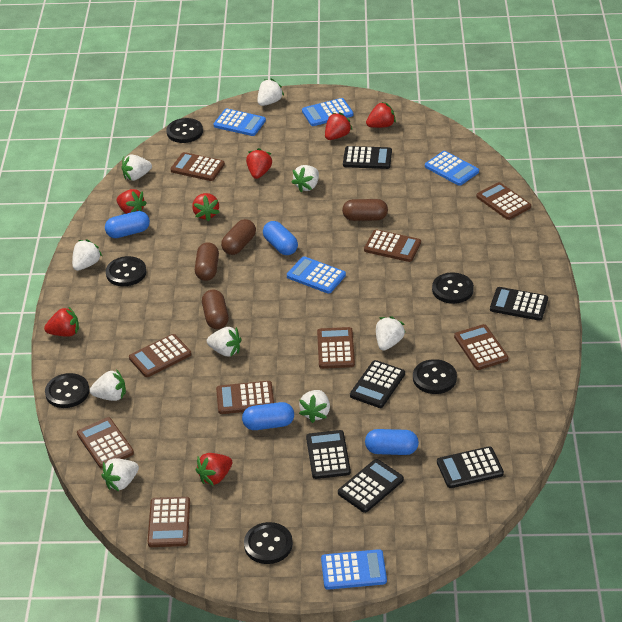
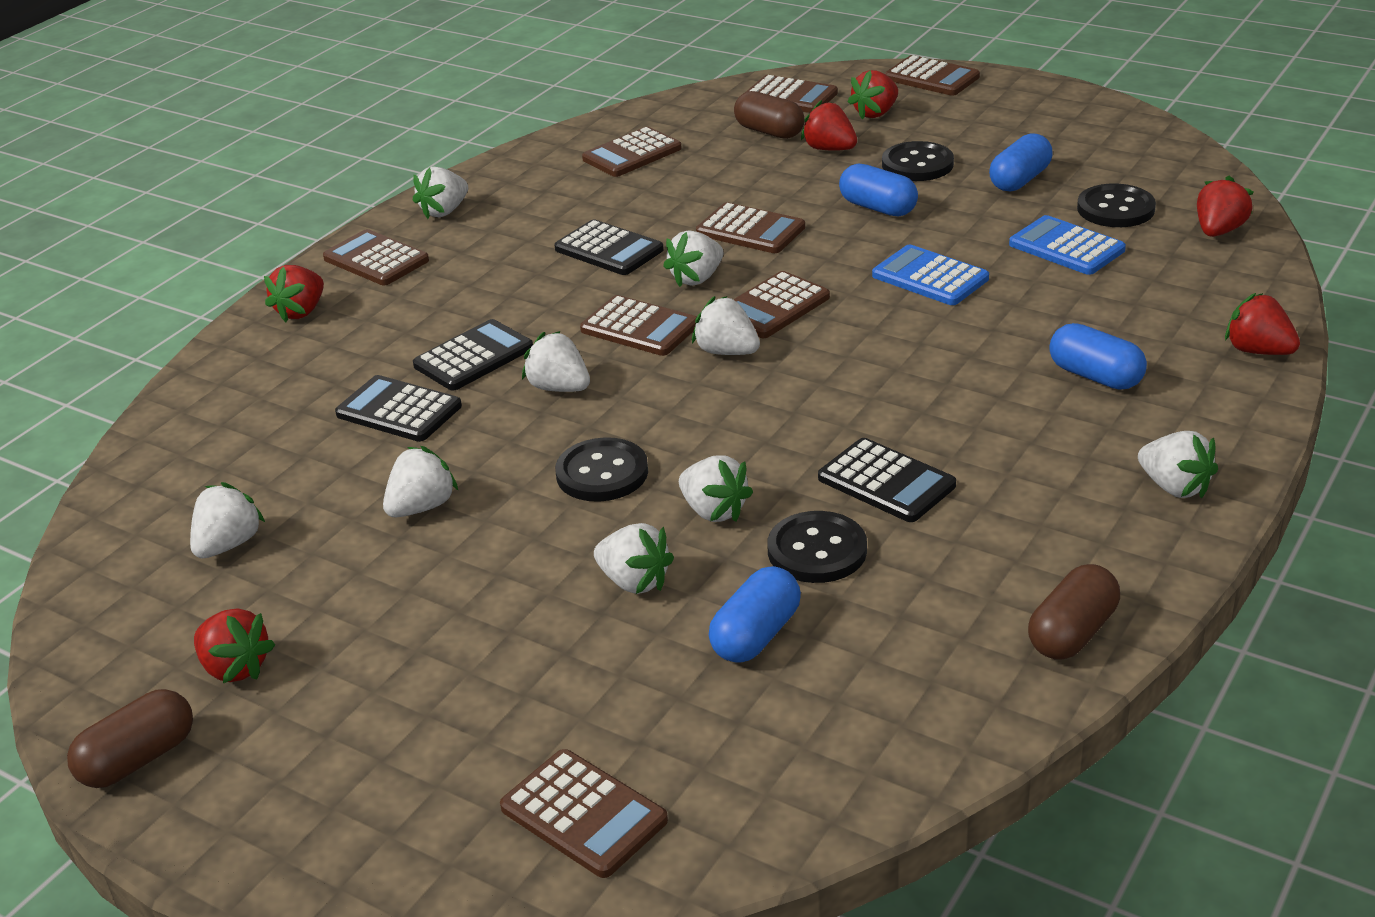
black button: [45,373,89,408] [106,256,147,286] [166,118,203,143] [244,522,293,564] [413,359,457,394] [432,272,474,304] = 6 -> [555,437,648,502] [767,511,867,583] [882,141,954,181] [1077,184,1156,227] = 4
black calculator: [306,430,351,479] [338,459,404,513] [343,146,392,169] [350,360,405,408] [437,446,504,488] [490,287,548,321] = 6 -> [335,375,462,442] [413,319,533,391] [554,219,664,275] [818,438,956,522] = 4
blue calculator: [213,109,266,136] [287,256,346,294] [302,98,353,126] [321,549,387,590] [425,151,479,186] = 5 -> [872,245,989,305] [1009,215,1126,275] = 2
brown calculator: [77,417,134,469] [129,334,191,377] [148,497,190,547] [170,152,225,181] [216,381,274,414] [317,327,355,369] [364,229,421,262] [454,324,508,370] [476,182,531,220] = 9 -> [323,229,429,285] [500,749,668,878] [580,295,697,356] [582,127,682,177] [696,202,805,253] [733,271,830,338] [745,75,838,113] [885,55,980,96] = 8
brown capsule: [195,242,219,281] [202,289,229,329] [221,219,256,255] [342,199,388,221] = 4 -> [67,689,193,788] [734,91,805,139] [1028,564,1120,660] = 3
red strawberry: [44,306,79,337] [117,189,147,214] [192,193,220,221] [196,453,232,486] [246,148,272,179] [325,112,352,140] [366,102,396,128] = 7 -> [194,608,275,683] [264,265,324,322] [801,100,857,151] [848,70,898,119] [1197,176,1254,237] [1225,293,1300,355] = 6

